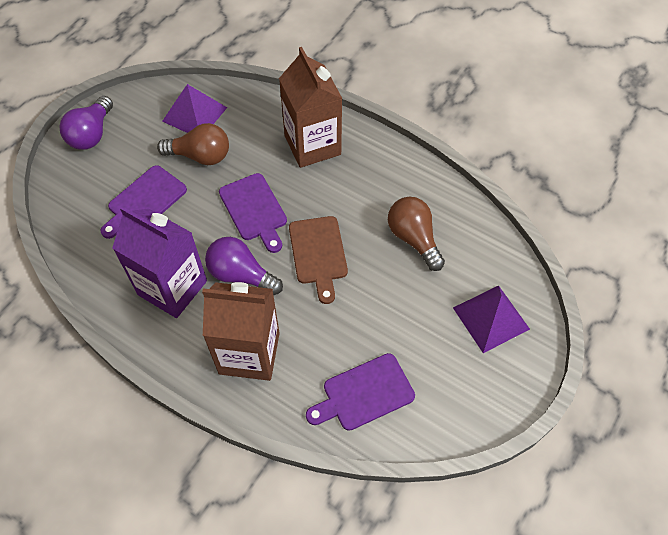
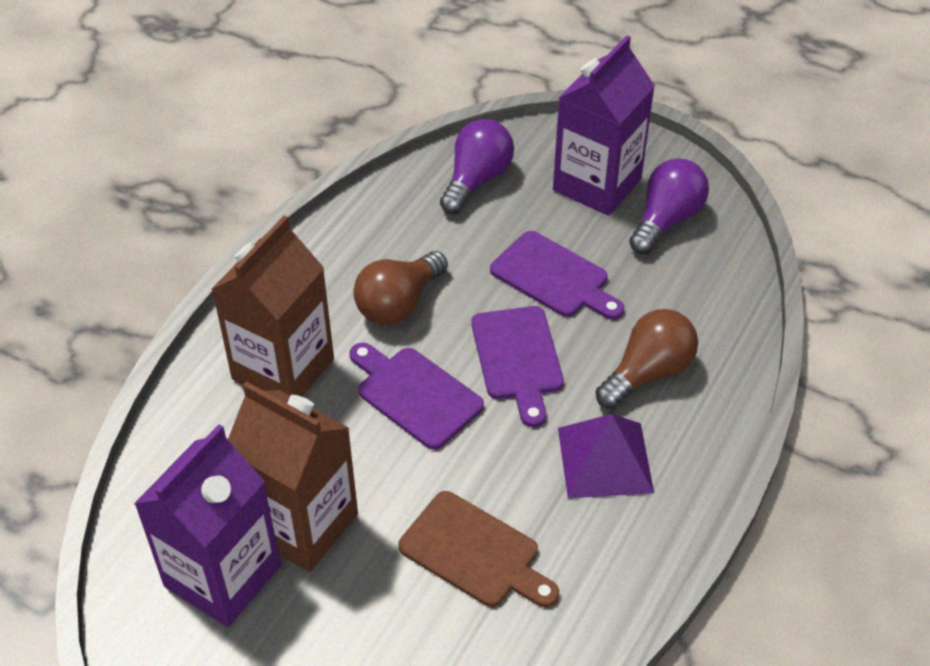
purple carton: [112,206,207,318] = 1 -> [134,424,281,627] [553,35,655,216] = 2
purple pyramid: [162,84,227,133] [453,285,530,353] = 2 -> [558,414,654,498] = 1

